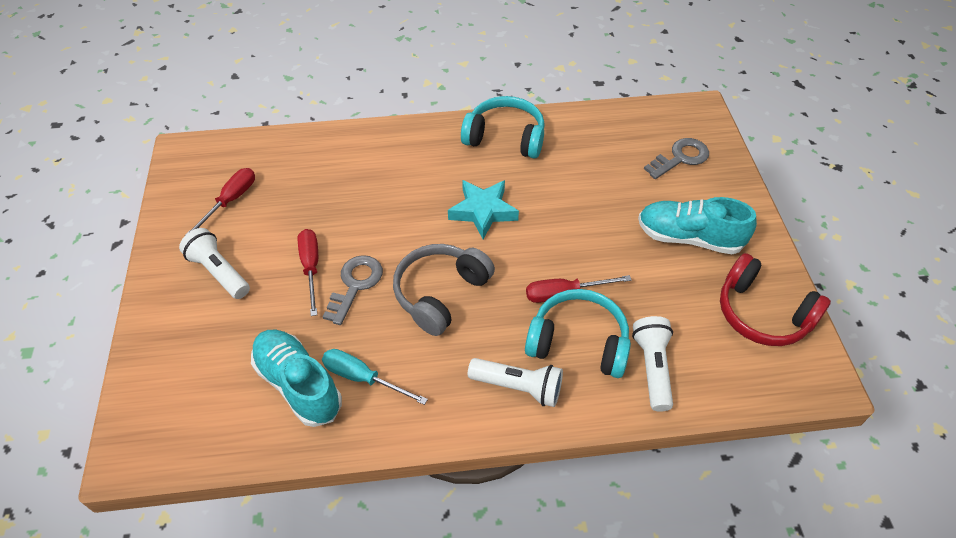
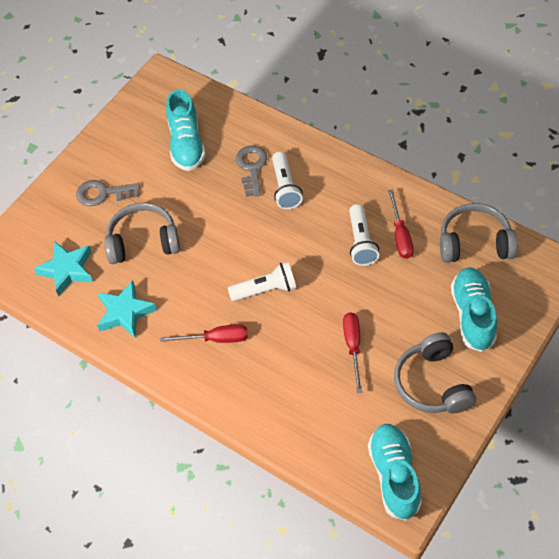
grey headphones: [393,244,495,336] = 1 -> [104,203,180,264] [394,332,476,414] [440,203,517,263] = 3
red headphones: [720,253,831,346] = 1 -> none = 0
turquoise headphones: [461,96,545,159] [525,289,631,378] = 2 -> none = 0
turquoise screwdriver: [322,349,428,405] = 1 -> none = 0
turquoise shoe: [251,329,342,427] [638,197,757,254] = 2 -> [166,89,206,171] [368,424,422,521] [451,267,497,352] = 3
turquoise star: [448,180,519,239] = 1 -> [34,241,93,297] [97,280,157,338] = 2

